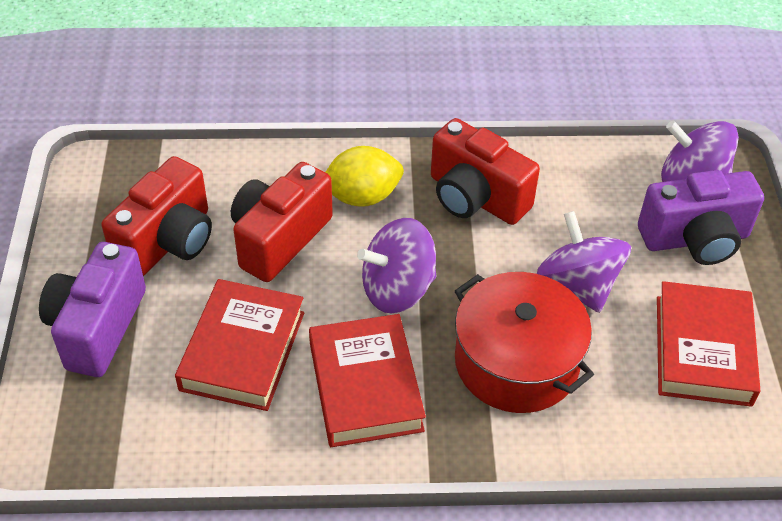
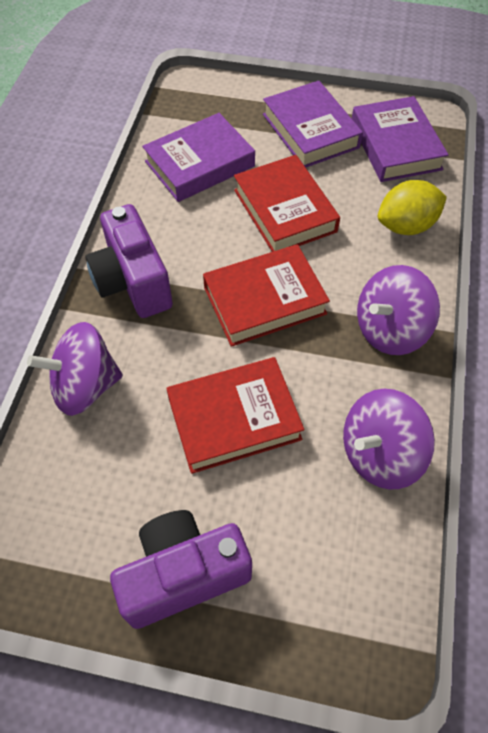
purple book: none = 0 -> [142,113,255,202] [263,81,363,168] [352,96,449,182] = 3
red camera: [102,156,212,276] [231,162,333,282] [431,118,540,225] = 3 -> none = 0
red pot: [455,272,594,413] = 1 -> none = 0

